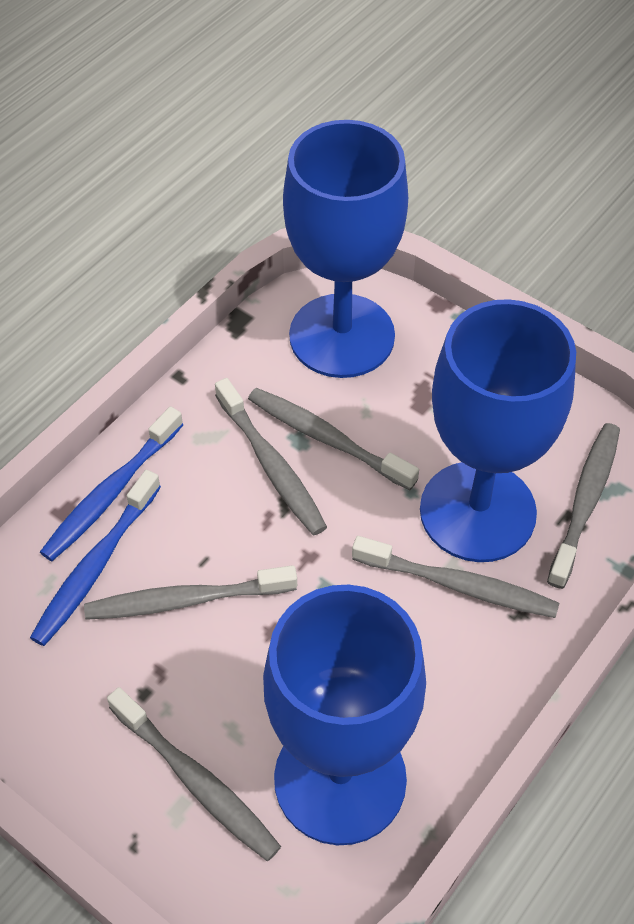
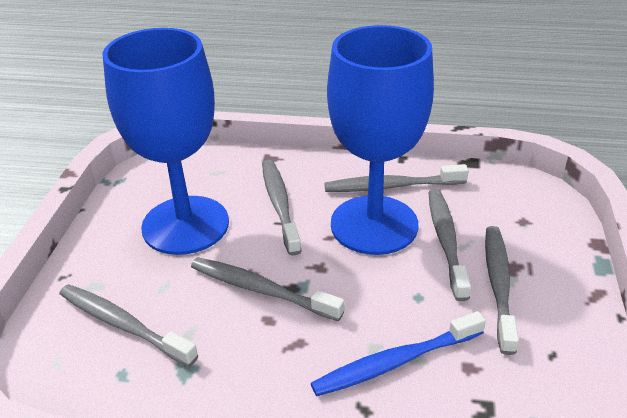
blue goblet: [263,585,426,845] [283,120,408,378] [420,299,576,562] = 3 -> [102,28,229,255] [327,25,434,255] = 2
blue toothbrush: [30,470,161,646] [40,406,183,561] = 2 -> [311,311,486,396] = 1

